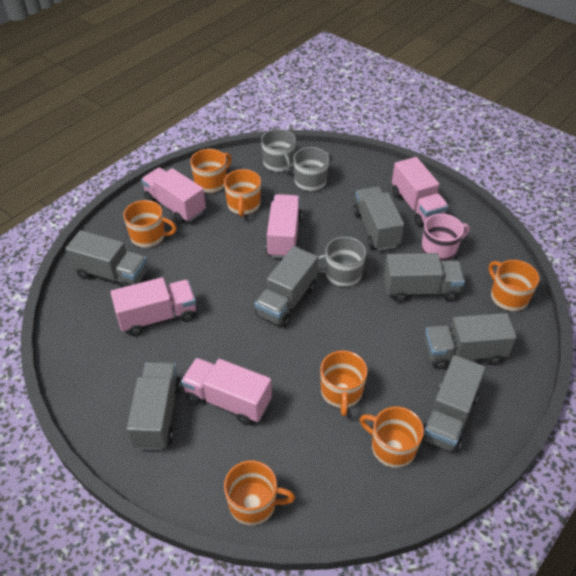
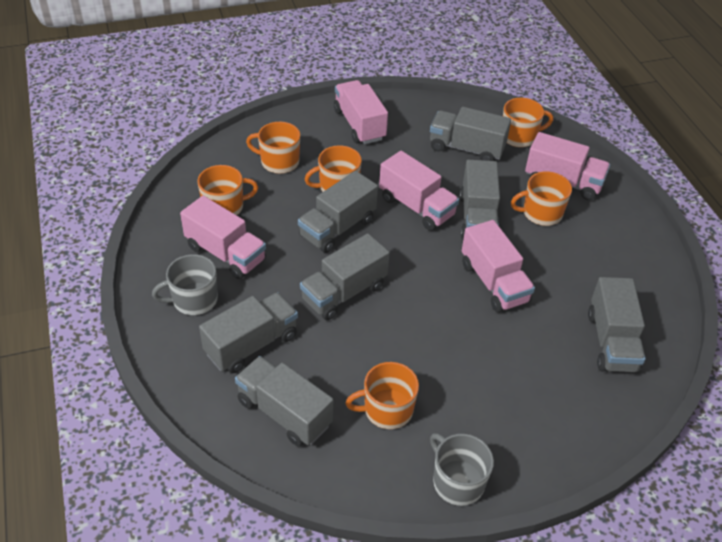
grey mug: [261,129,296,172] [293,147,333,191] [317,237,366,287] = 3 -> [152,254,218,315] [430,433,494,506] = 2
orange mug: [123,200,177,248] [190,149,232,193] [224,169,261,217] [224,460,295,525] [320,350,367,416] [360,407,424,468] [489,260,539,311] = 7 -> [197,165,258,215] [246,122,300,174] [305,145,362,192] [345,362,419,429] [503,98,553,147] [511,171,572,226] = 6
pink mug: [421,214,470,261] = 1 -> none = 0

